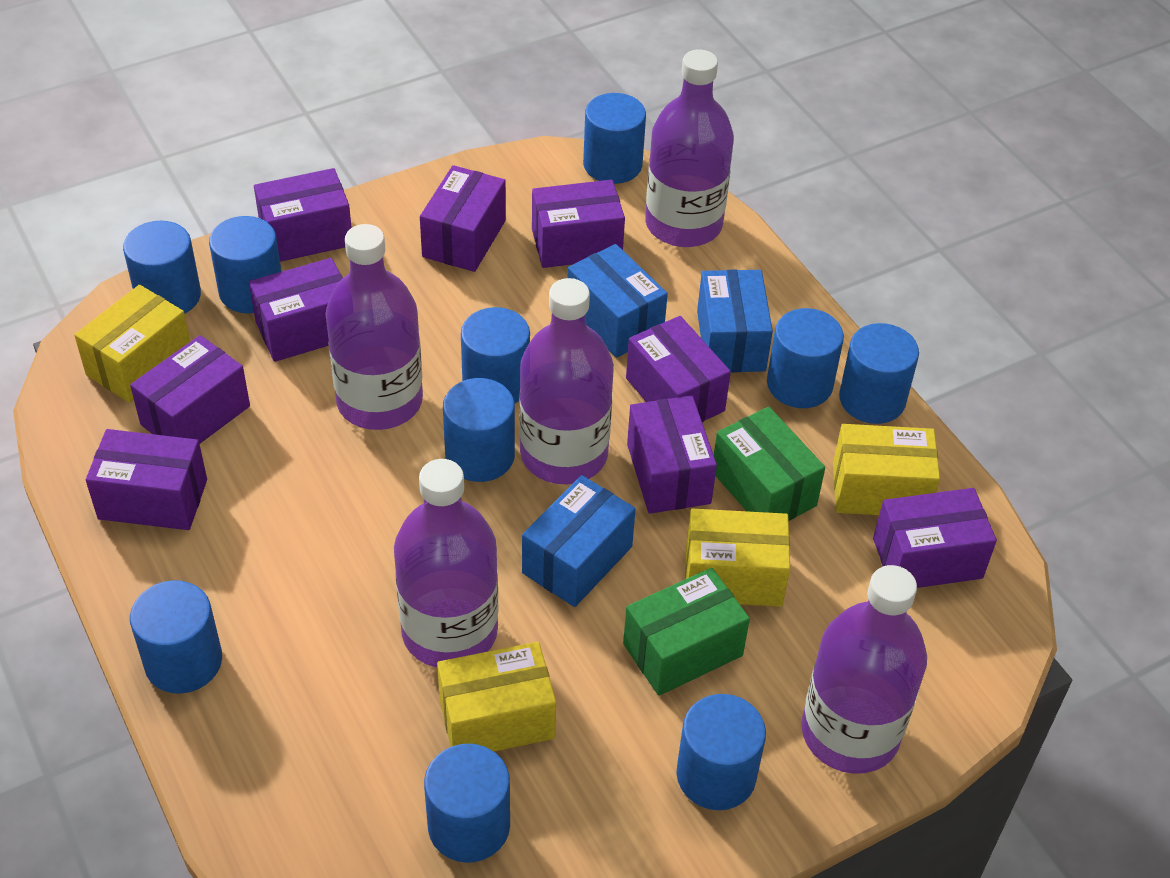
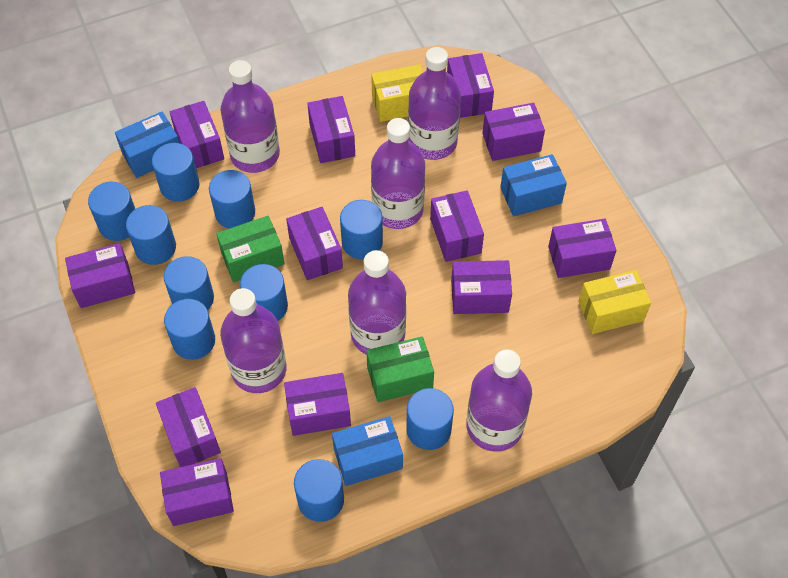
purple bottle: [326,224,423,430] [394,459,498,668] [519,278,614,484] [645,49,734,247] [801,565,927,774] = 5 -> [220,60,280,173] [220,288,287,393] [348,250,406,355] [371,118,425,229] [408,47,461,160] [466,349,532,452] = 6
purple box: [86,429,207,530] [130,335,250,444] [249,258,343,362] [254,168,352,262] [420,165,506,272] [532,180,625,268] [626,316,731,422] [627,396,717,514] [873,488,997,588] = 9 -> [65,243,135,308] [156,387,221,467] [160,458,234,526] [170,101,224,168] [284,373,351,436] [286,207,343,280] [307,96,355,163] [430,190,484,262] [447,53,494,118] [451,260,512,314] [482,103,545,161] [548,219,616,278] = 12
yellow box: [74,285,190,403] [437,642,556,752] [685,509,790,607] [833,424,940,515] = 4 -> [371,64,423,122] [578,270,651,334] = 2

